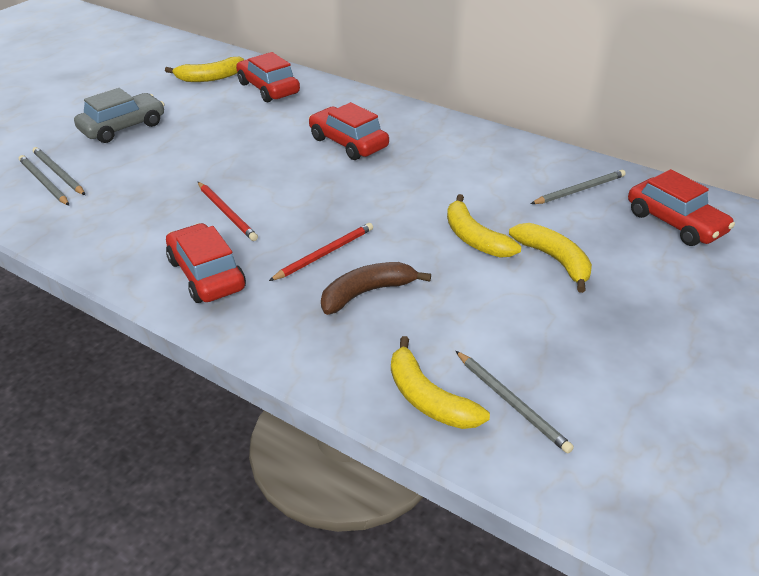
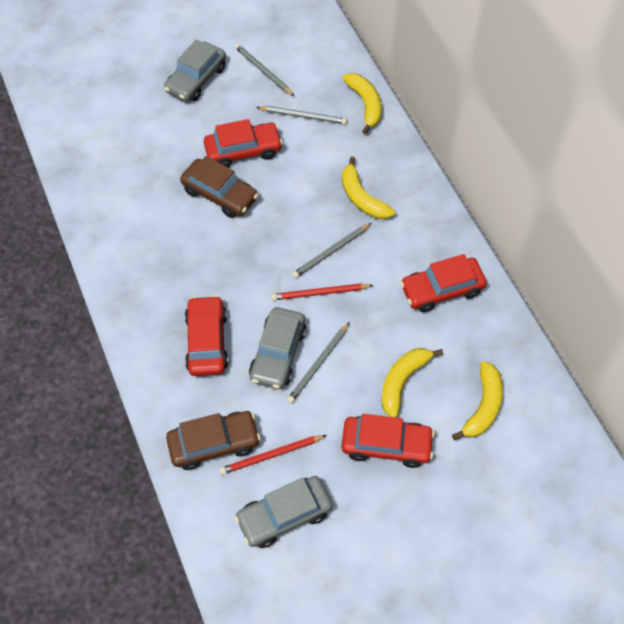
brown banana: [321,262,431,315] = 1 -> none = 0
brown car: none = 0 -> [166,411,261,470] [180,156,258,218] = 2
grey car: [74,88,165,143] = 1 -> [164,40,226,102] [235,476,332,548] [249,307,306,389] = 3

